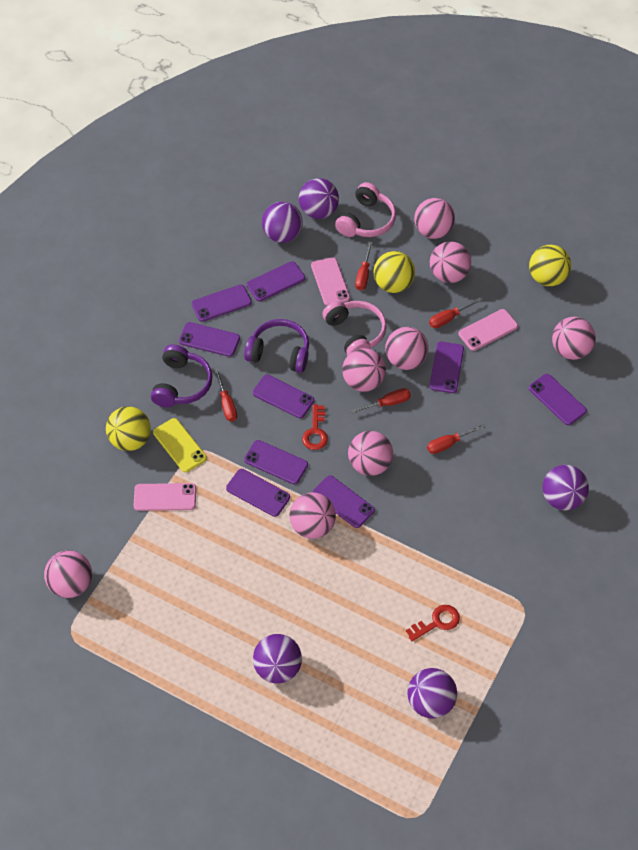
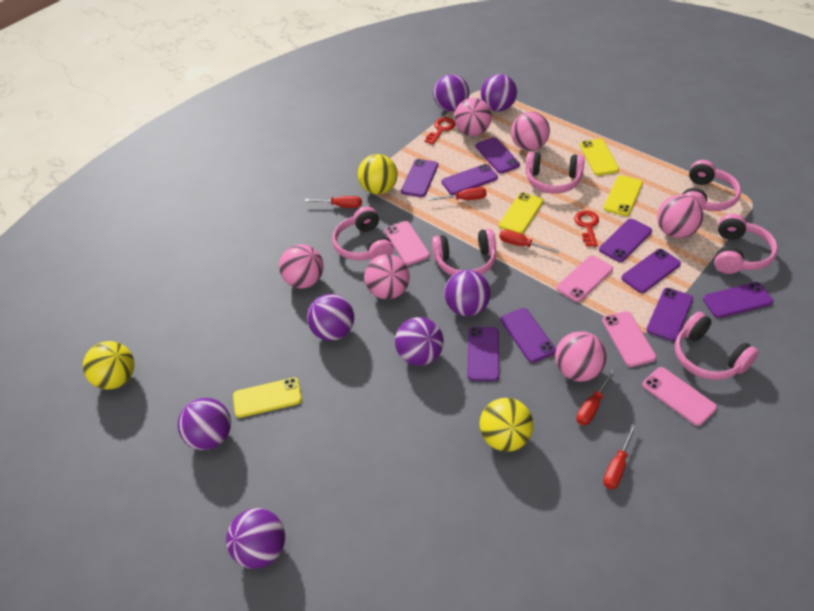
pink ball: [44,550,92,598] [290,493,336,539] [342,348,386,392] [348,431,393,476] [385,327,429,370] [414,198,455,239] [430,241,471,283] [552,317,596,360] = 8 -> [279,244,324,288] [365,254,410,299] [454,98,492,136] [511,112,550,151] [555,331,607,382] [657,194,703,238] = 6
pink headphones: [322,301,387,356] [335,182,396,237] = 2 -> [332,206,394,260] [432,229,496,276] [526,152,585,194] [675,312,758,380] [683,160,741,211] [714,214,778,274] = 6
pink phone: [134,483,196,511] [311,257,350,306] [459,309,518,351] = 3 -> [385,221,430,265] [556,255,613,302] [602,311,656,367] [642,367,717,426] = 4
purple ball: [253,634,302,684] [262,202,303,243] [299,178,339,219] [407,668,457,719] [542,465,589,511] = 5 -> [178,398,231,450] [226,508,285,569] [307,294,354,341] [395,317,444,366] [433,74,469,112] [444,270,491,316] [481,74,517,112] = 7
purple headphones: [151,344,212,407] [244,319,309,373] = 2 -> none = 0
yellow phone: [153,418,207,472] = 1 -> [233,377,302,418] [499,192,544,234] [580,139,619,176] [603,175,643,216] = 4

